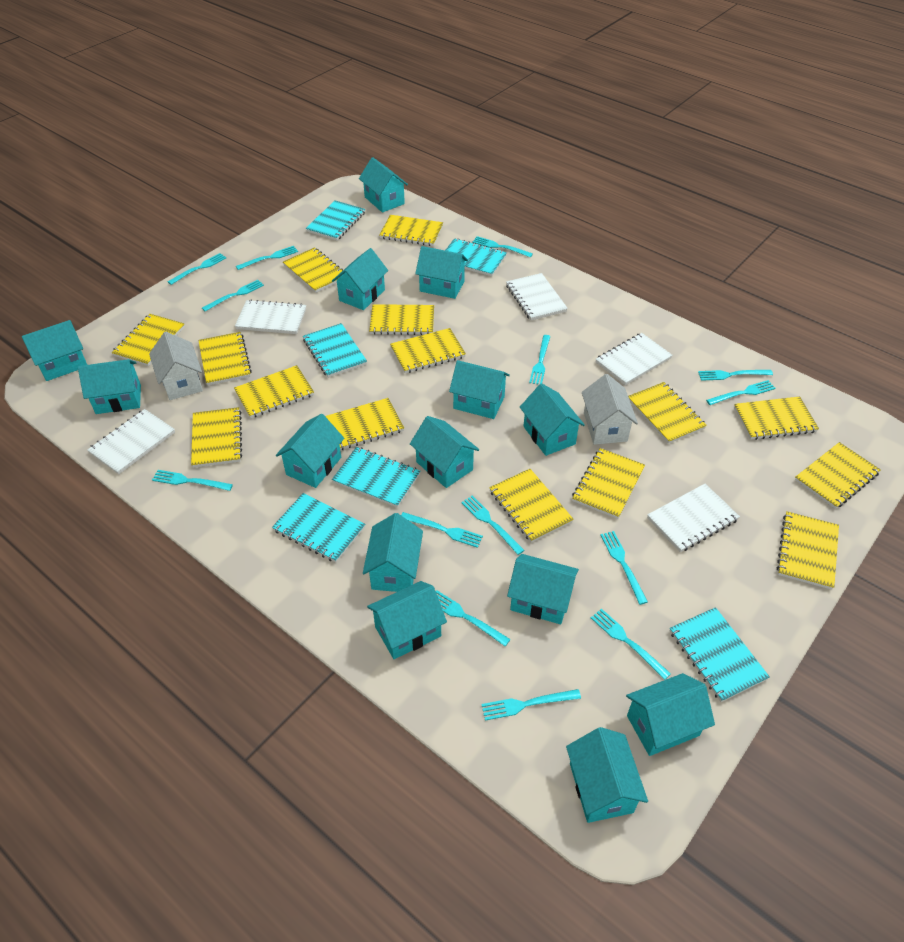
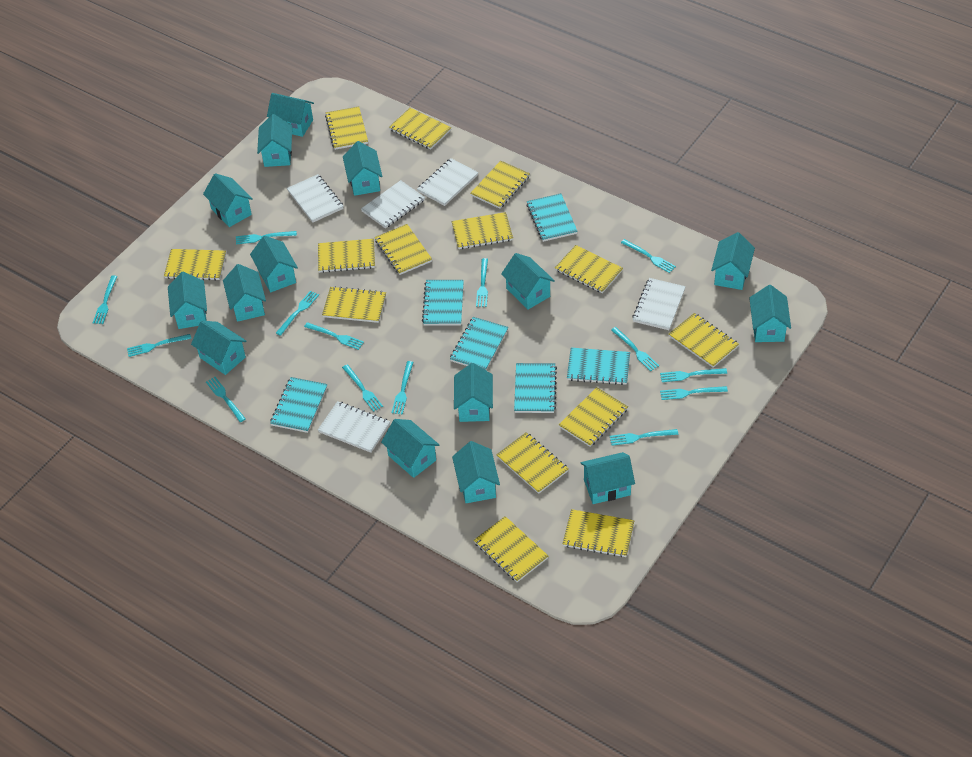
turquoise house: [22,320,87,381] [78,359,141,414] [276,414,344,488] [332,248,388,310] [359,157,408,212] [363,513,423,592] [367,581,447,659] [410,416,479,488] [415,246,468,299] [449,360,510,419] [507,554,579,624] [520,383,585,456] [566,727,648,823] [626,673,715,756] = 14 -> [168,272,207,329] [191,321,247,375] [203,173,253,227] [223,264,266,322] [250,236,298,292] [257,114,292,167] [267,93,314,137] [343,141,382,196] [381,419,439,478] [452,441,500,503] [454,363,493,422] [501,253,555,310] [580,452,635,504] [711,232,755,290] [749,285,791,342] = 15
white house: [149,332,203,400] [582,374,638,445] = 2 -> none = 0
yellow notebook: [112,314,185,366] [191,407,242,468] [198,332,252,385] [234,365,314,418] [283,247,343,293] [325,398,404,450] [369,304,434,335] [380,215,443,246] [390,328,466,373] [489,469,573,543] [572,448,645,519] [628,382,707,444] [734,396,819,440] [777,511,839,590] [795,442,881,509] = 15 -> [164,249,226,281] [318,239,375,273] [322,286,386,323] [325,106,368,150] [375,224,432,275] [389,108,451,150] [452,212,513,249] [470,161,530,209] [474,516,548,582] [496,432,569,494] [555,245,623,293] [559,387,628,447] [563,509,634,557] [669,313,739,368] = 14

